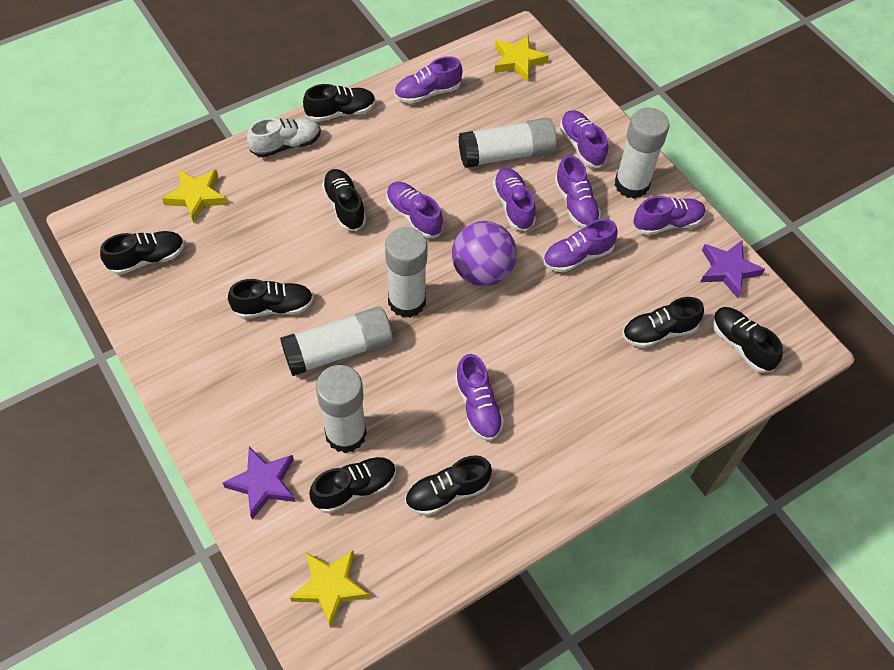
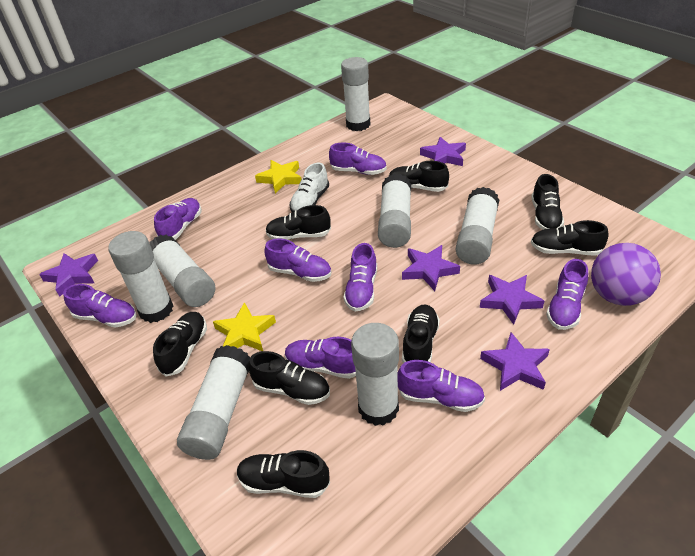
purple star: [223,447,296,519] [701,241,765,298] = 2 -> [39,253,98,297] [402,245,460,291] [420,137,466,166] [480,275,544,325] [480,332,550,391] = 5
white glue stick: [280,306,393,376] [316,365,367,453] [385,227,428,318] [459,118,557,168] [615,108,669,199] = 5 -> [108,231,173,323] [149,234,215,307] [177,345,250,460] [341,57,370,131] [351,323,399,426] [378,174,411,248] [456,187,499,265] = 7
yellow star: [162,169,227,223] [290,550,369,628] [494,35,549,82] = 3 -> [213,302,276,351] [255,160,302,193] = 2

